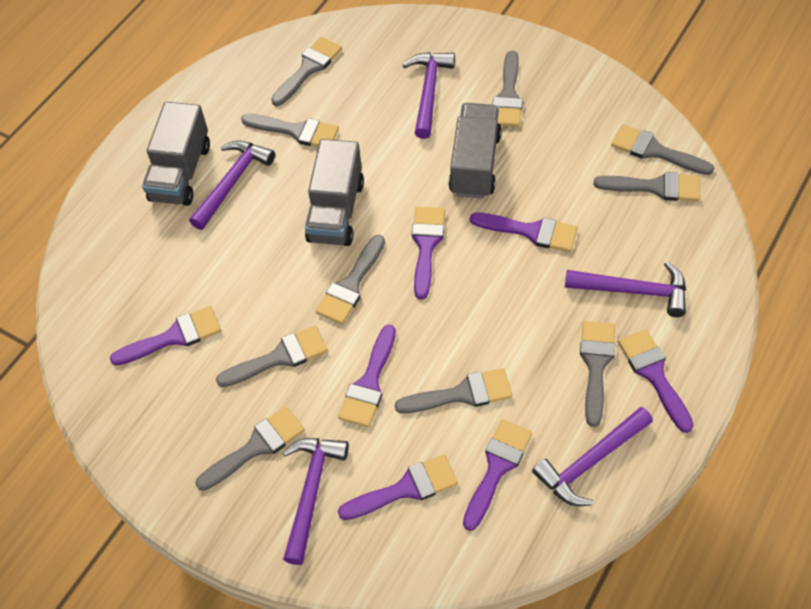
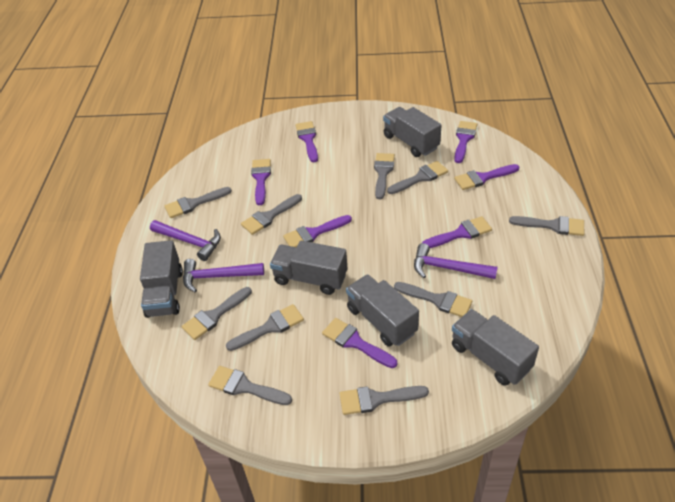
grey truck: [142,102,210,206] [305,139,364,246] [448,103,502,199] = 3 -> [140,240,183,318] [270,241,347,295] [346,274,419,347] [383,107,442,157] [452,309,539,386] = 5
purple hammer: [189,141,275,230] [282,438,349,565] [403,52,455,139] [532,407,653,506] [565,262,686,317] = 5 -> [150,220,221,261] [183,259,264,292] [414,243,498,279] = 3

